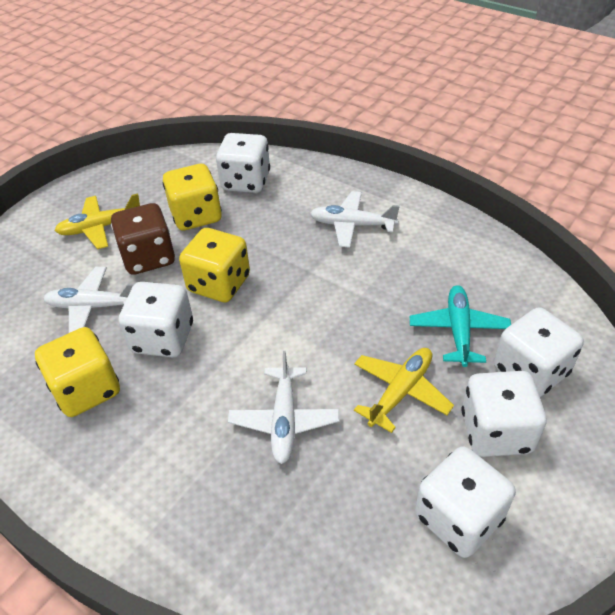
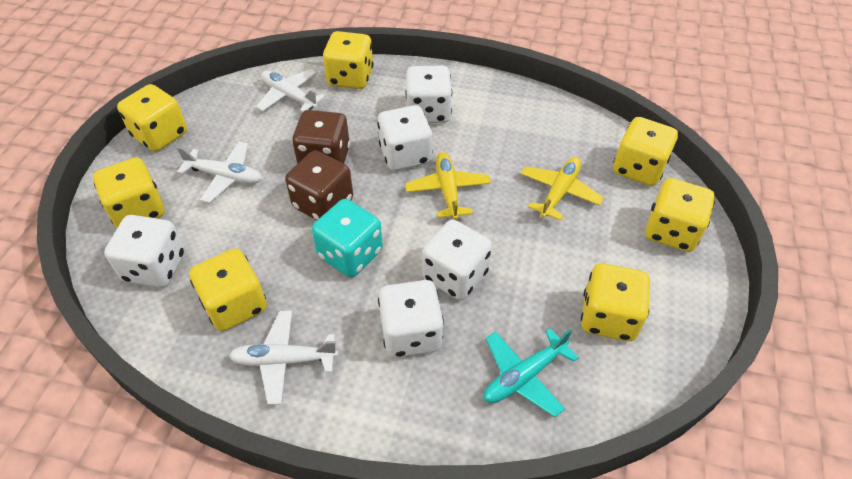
brown dice: [111,203,175,275] = 1 -> [285,150,353,220] [292,110,350,164] = 2
turquoise dice: none = 0 -> [312,199,383,277] = 1
yellow dice: [35,327,120,417] [163,164,222,230] [179,228,250,303] = 3 -> [93,157,165,228] [117,84,187,152] [189,248,267,331] [323,31,374,89] [581,263,650,341] [613,117,678,186] [645,178,715,252] = 7

